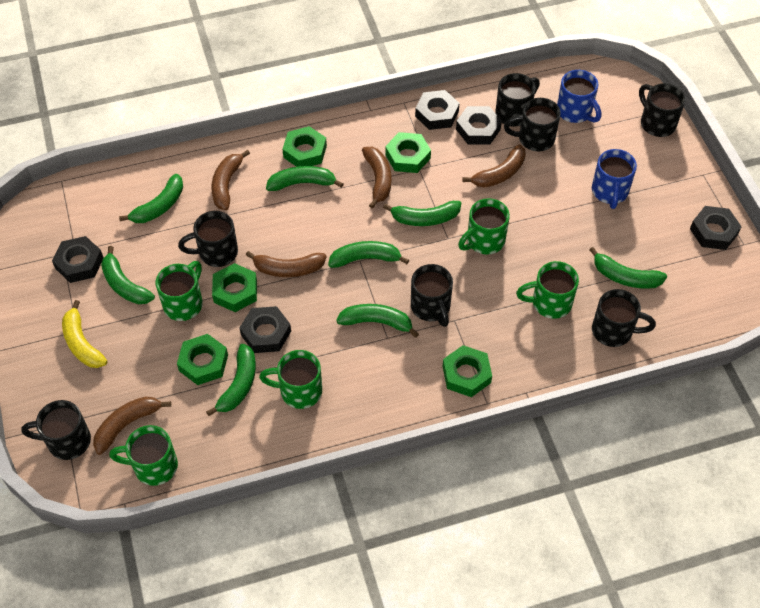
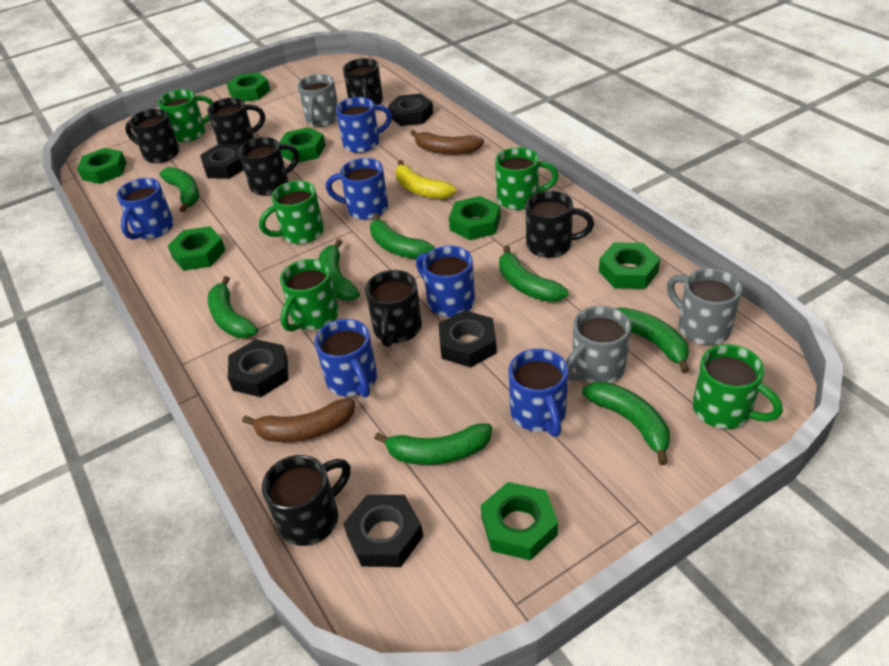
blue mug: [557,70,601,123] [592,149,637,209] = 2 -> [117,178,174,240] [315,319,377,398] [326,158,388,220] [336,97,392,153] [416,246,475,317] [509,349,568,437] = 6
brown banana: [93,396,171,455] [211,150,250,210] [246,251,327,277] [362,147,391,209] [462,144,526,187] = 5 -> [242,398,355,442] [410,130,484,155] = 2
green nut: [177,334,228,385] [212,263,257,312] [282,126,327,167] [385,132,431,173] [443,345,492,397] = 5 -> [77,148,127,184] [168,226,226,271] [227,72,270,102] [279,127,326,163] [449,196,501,240] [481,482,558,561] [599,243,660,289] = 7
grey mug: none = 0 -> [297,74,338,127] [566,306,631,383] [667,268,742,345] = 3

